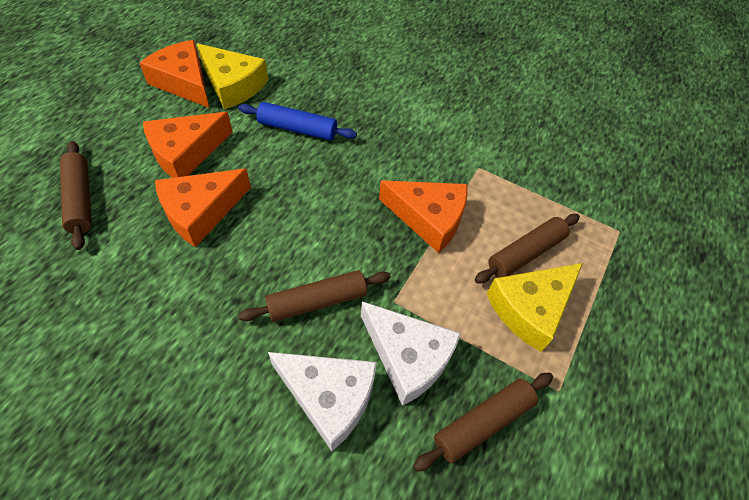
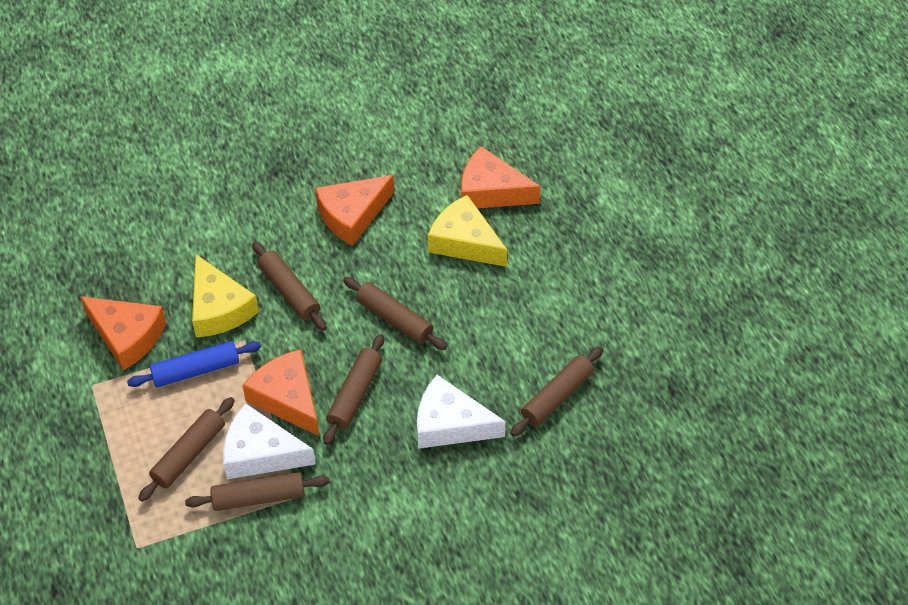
brown rolling pin: [60,141,92,250] [238,270,390,322] [413,373,553,471] [475,214,580,284] = 4 -> [138,397,235,502] [185,472,330,511] [252,242,327,331] [323,334,384,445] [343,277,447,350] [511,347,603,436] = 6

